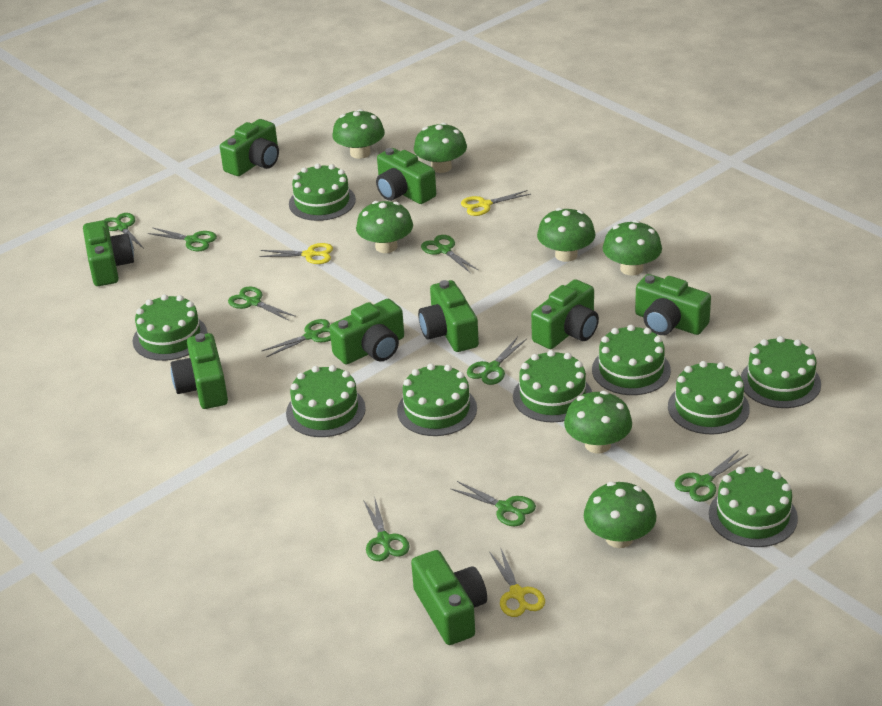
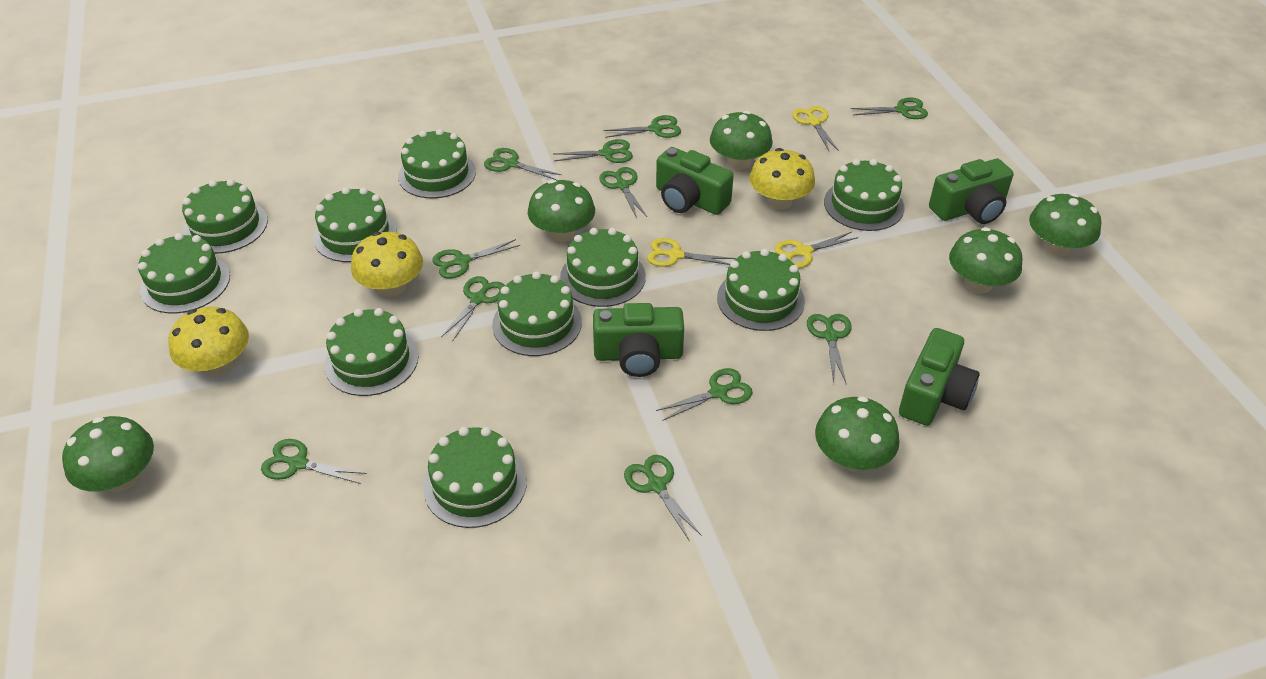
green cake: [133,294,207,361] [286,365,366,437] [289,164,356,221] [397,364,477,436] [513,350,592,422] [592,325,671,395] [668,361,750,434] [709,465,798,547] [740,336,821,408] = 9 -> [138,233,230,314] [182,179,268,254] [313,187,397,262] [324,308,419,396] [398,129,476,198] [423,427,527,528] [492,271,582,356] [560,228,646,307] [717,249,805,331] [824,159,905,231] = 10
green camera: [83,220,134,286] [171,333,228,409] [220,119,279,176] [330,299,404,364] [376,148,436,204] [411,550,487,645] [418,280,479,352] [531,279,599,349] [635,274,711,335] = 9 -> [593,303,684,377] [656,147,734,215] [899,328,980,426] [929,159,1014,224] = 4
green mushroom: [332,109,385,159] [356,201,413,253] [414,123,467,173] [537,208,596,262] [564,391,632,454] [584,482,657,548] [603,220,662,276] = 7 -> [62,416,154,492] [528,180,595,242] [710,111,773,170] [815,396,899,471] [949,227,1022,294] [1029,193,1101,256] = 6
green scissors: [104,213,143,250] [148,227,217,251] [228,286,296,321] [262,319,331,357] [363,496,410,561] [421,235,479,273] [451,481,536,526] [467,337,527,385] [675,450,748,502] = 9 -> [261,439,367,484] [432,239,520,279] [441,276,505,342] [484,148,562,180] [553,139,633,163] [599,167,647,218] [603,115,681,138] [624,455,702,542] [656,368,753,421] [807,314,851,384] [851,98,928,119] = 11
yellow mushroom: none = 0 -> [168,307,249,376] [351,232,423,297] [749,148,815,210] = 3

